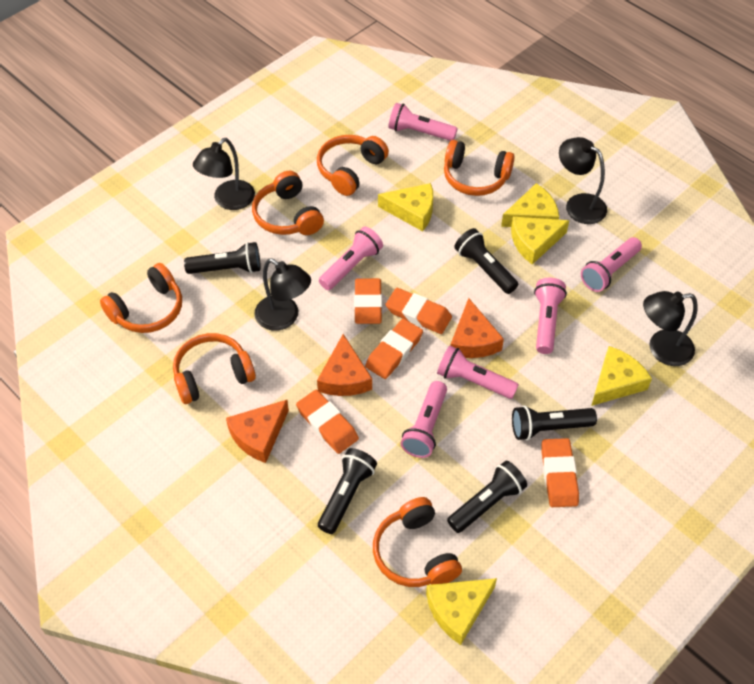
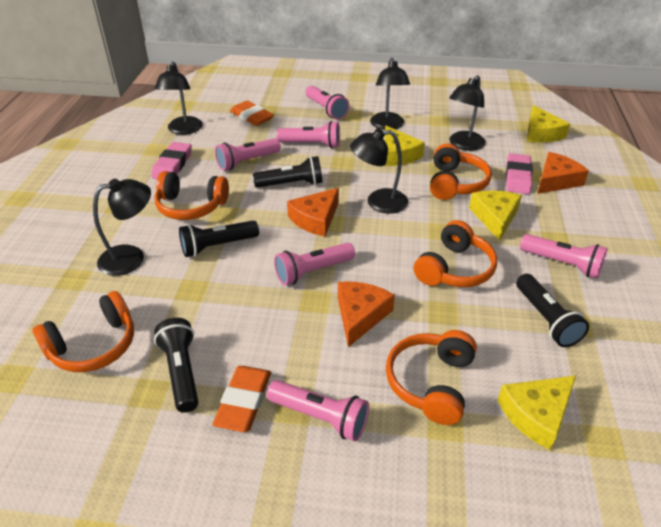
black flashlight: [184,242,261,274] [318,448,377,534] [447,461,527,533] [454,228,518,294] [512,406,597,441] = 5 -> [154,318,198,413] [179,220,259,257] [253,156,323,188] [516,274,589,347] = 4
black lamp: [193,138,255,210] [254,258,311,331] [559,137,607,224] [643,291,697,366] = 4 -> [93,179,151,276] [155,61,203,135] [350,129,408,214] [370,57,410,130] [449,75,485,151] = 5
orange eraser: [296,390,359,454] [354,278,382,324] [365,319,423,379] [386,288,452,334] [541,438,579,507] = 5 -> [213,366,271,432] [230,100,274,126] = 2
orange headphones: [100,263,182,333] [173,333,256,404] [252,171,324,235] [317,135,389,196] [373,497,462,587] [444,140,515,196] = 6 -> [32,291,134,372] [155,171,229,220] [386,330,477,425] [413,220,497,287] [430,144,492,200] = 5
pink eraser: none = 0 -> [151,142,192,179] [506,153,533,194] = 2
yellow cheese: [378,183,433,231] [426,578,497,645] [501,183,559,227] [511,217,569,264] [591,346,652,406] = 5 -> [384,126,425,166] [469,190,522,241] [497,376,576,450] [527,105,570,143] = 4

